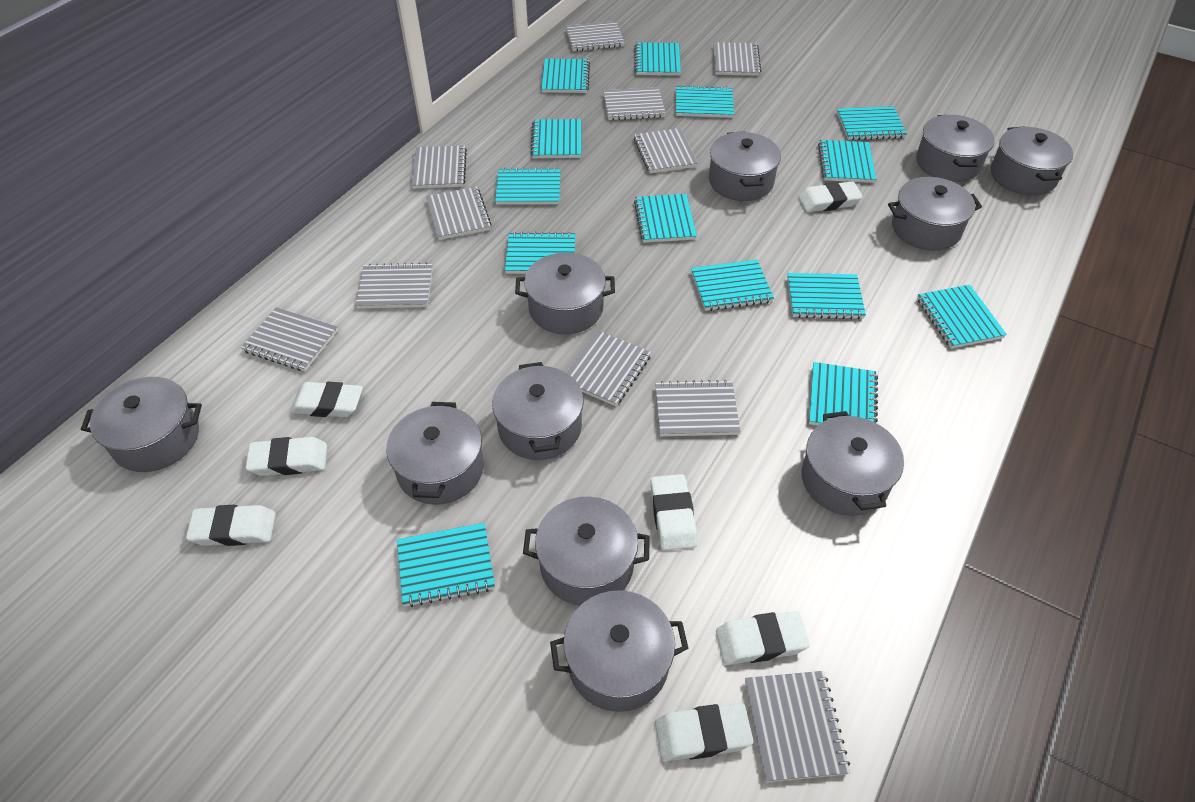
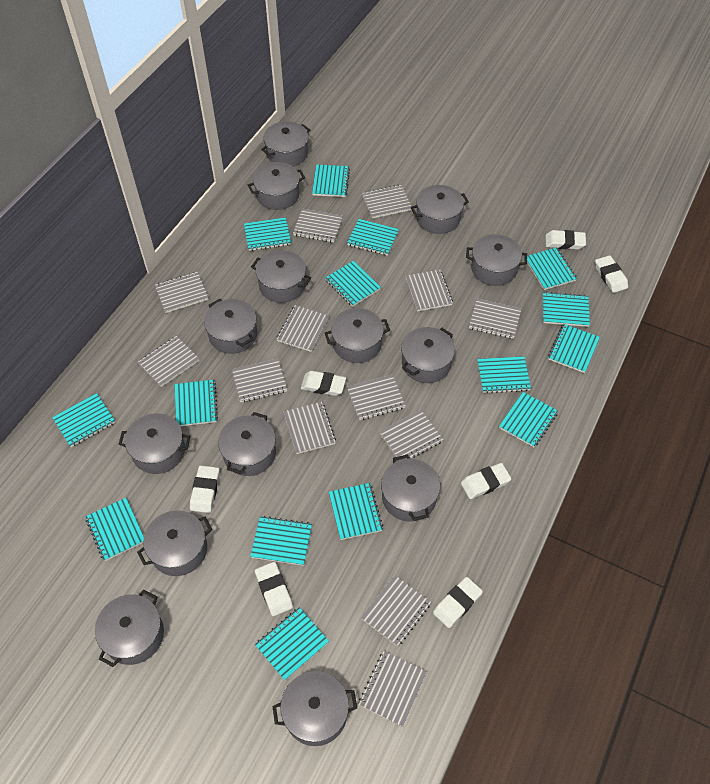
grey notebook: [241,307,338,371] [356,263,433,309] [412,145,467,189] [426,187,492,240] [566,21,625,51] [566,331,651,406] [603,87,666,120] [634,128,698,173] [655,380,740,436] [714,42,761,76] [745,671,850,782] = 11 -> [138,336,199,387] [155,272,209,313] [232,359,288,402] [277,305,329,352] [283,402,336,454] [293,209,343,243] [347,375,406,420] [359,651,427,727] [361,575,431,647] [362,185,412,219] [379,410,443,460] [406,269,453,311] [469,298,521,339] = 13
grey pot: [81,377,202,472] [386,402,484,505] [492,362,584,460] [515,252,615,334] [523,497,650,605] [550,590,689,712] [709,132,781,201] [802,411,904,516] [888,177,982,251] [916,115,995,182] [991,126,1073,195] = 11 -> [95,590,164,667] [119,413,190,474] [137,510,212,576] [204,299,257,354] [218,412,276,476] [248,162,305,210] [251,250,311,303] [261,121,310,167] [272,671,357,746] [325,308,390,363] [381,455,440,522] [401,327,455,383] [411,185,469,234] [466,234,527,286] = 14
turquoise notebook: [397,523,495,607] [495,167,561,205] [505,232,575,274] [530,119,581,158] [542,59,590,93] [634,42,681,76] [634,194,697,243] [676,85,734,118] [691,260,774,311] [787,273,866,319] [809,362,878,426] [818,140,876,183] [837,106,907,140] [917,285,1007,349] = 14 -> [52,393,116,447] [85,498,144,561] [175,380,218,426] [244,217,291,251] [250,516,312,566] [255,607,329,680] [312,165,350,197] [325,261,381,307] [329,483,383,540] [347,219,399,256] [477,356,531,393] [499,392,558,447] [527,247,577,290] [543,292,590,327] [548,324,600,373] = 15

